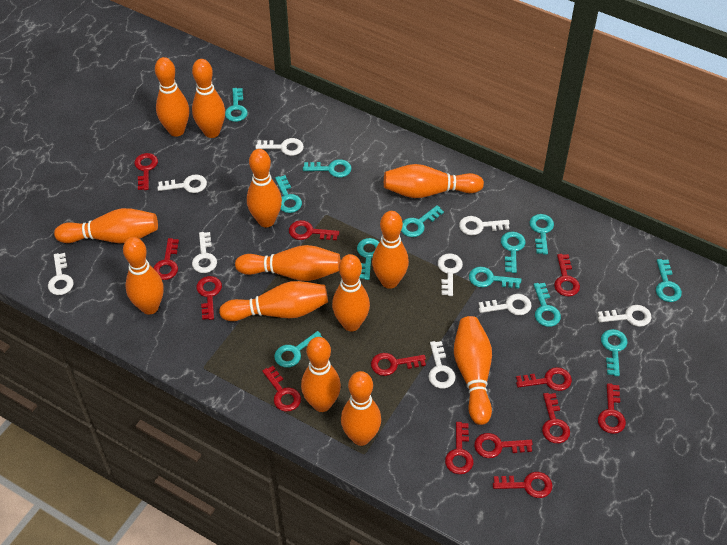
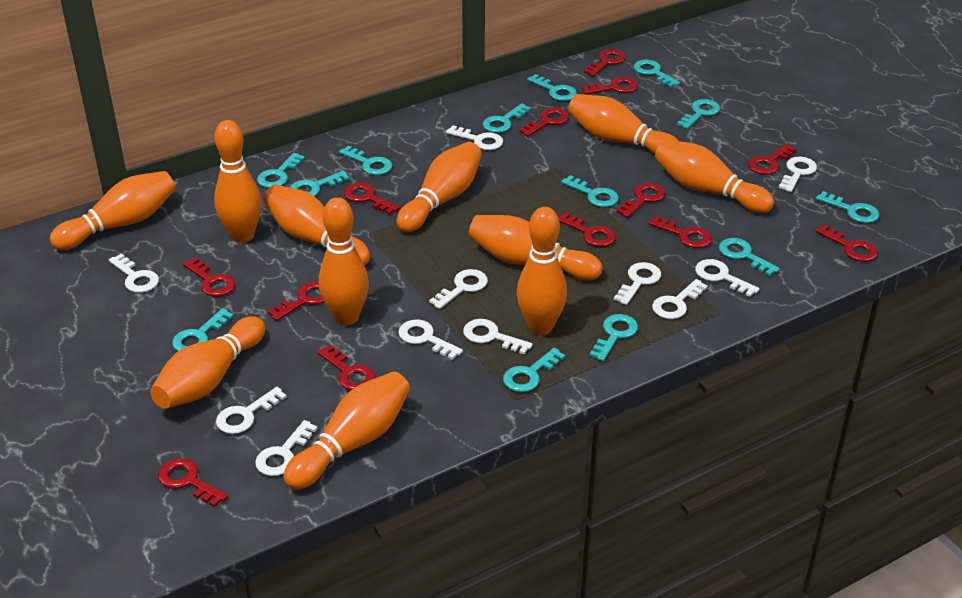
orange bowling pin: [54,208,158,243] [123,237,164,315] [155,57,189,137] [192,59,225,138] [219,281,328,321] [235,245,341,281] [247,149,282,227] [301,337,341,412] [332,254,370,331] [341,371,381,446] [372,211,409,289] [384,164,484,198] [454,316,492,425] = 13 -> [50,171,176,250] [150,316,265,409] [214,120,262,243] [264,184,370,266] [284,371,410,490] [319,197,369,325] [396,142,482,232] [469,215,602,280] [517,207,567,335] [568,94,678,154] [655,140,774,213] = 11
turquoise key: [225,88,248,122] [274,331,323,368] [275,175,302,213] [303,159,352,178] [357,238,379,280] [401,205,444,237] [469,267,521,289] [501,232,526,273] [529,214,554,254] [534,283,561,327] [601,329,628,376] [656,259,682,302] = 12 -> [172,308,234,351] [257,153,305,188] [290,171,350,196] [339,146,392,175] [483,103,531,133] [503,348,565,392] [527,74,577,101] [561,175,619,207] [590,314,638,361] [634,60,680,88] [677,99,720,129] [719,238,780,276] [816,191,880,223] = 13
white key: [48,253,74,295] [157,174,207,193] [192,232,217,273] [256,138,304,156] [428,341,456,389] [438,253,463,296] [459,216,510,235] [479,294,532,315] [598,305,652,327] = 9 -> [109,253,159,293] [216,387,287,434] [255,420,318,476] [398,319,463,360] [429,269,488,309] [446,125,503,150] [463,319,533,355] [614,262,661,305] [652,279,708,319] [695,259,759,297] [779,157,817,192] = 11

